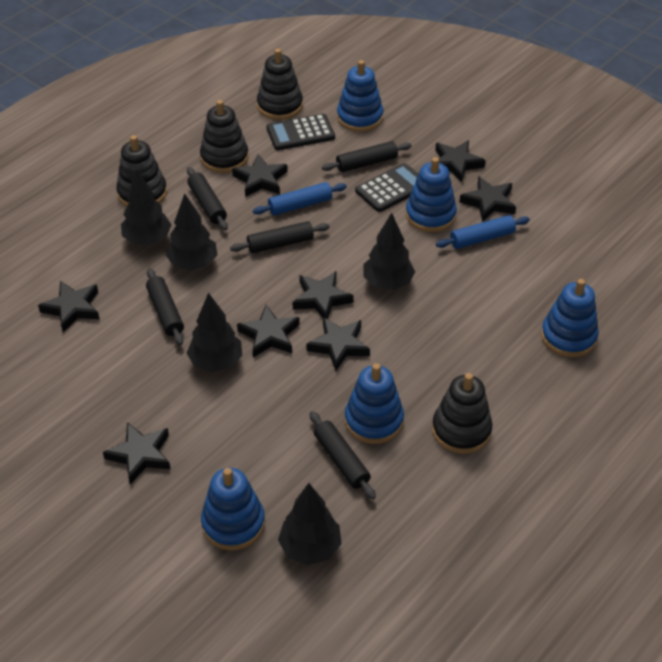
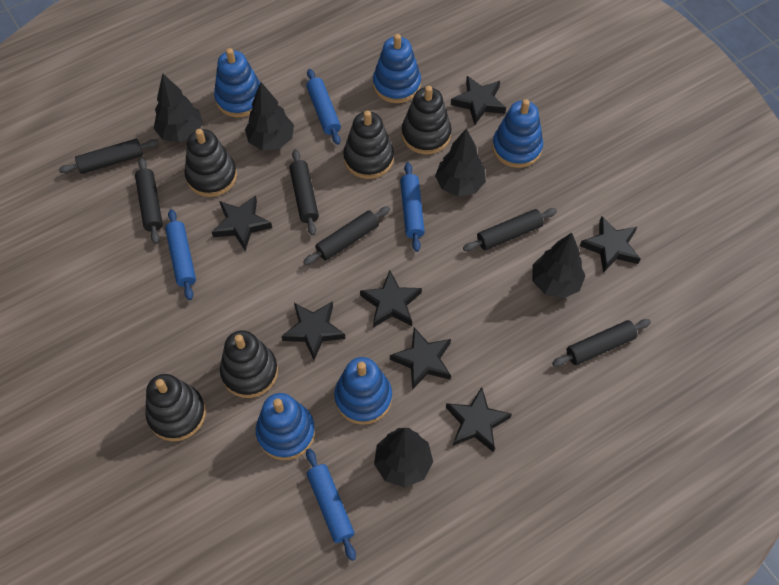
black calculator: [266,114,335,150] [355,163,419,212] = 2 -> none = 0
black rolling pin: [146,268,184,345] [187,167,228,230] [230,221,330,254] [309,411,376,500] [322,141,412,172] = 5 -> [59,139,159,174] [135,158,163,244] [289,149,319,236] [303,206,390,265] [463,208,557,251] [552,319,651,367] = 6
black stacking toy: [116,135,167,207] [200,100,249,173] [257,49,303,120] [432,373,493,454] = 4 -> [146,374,206,441] [185,129,237,197] [220,330,278,398] [343,110,394,179] [402,86,452,154] = 5
black star: [38,281,99,332] [103,422,171,484] [232,154,288,197] [237,305,300,358] [293,271,354,319] [306,317,370,371] [435,140,486,183] [459,176,516,222] = 8 -> [212,195,272,251] [281,301,345,360] [360,270,422,328] [390,327,451,390] [446,387,512,452] [451,76,506,125] [580,216,640,273] = 7
blue rolling pin: [253,182,347,216] [436,215,530,249] = 2 -> [165,209,196,300] [306,69,341,145] [306,448,356,561] [400,162,425,252] = 4

